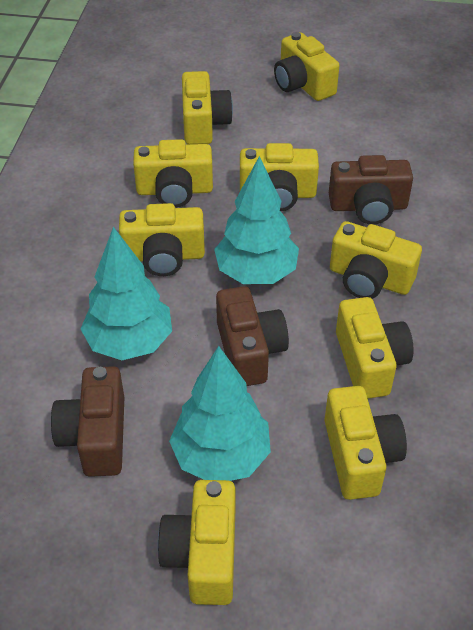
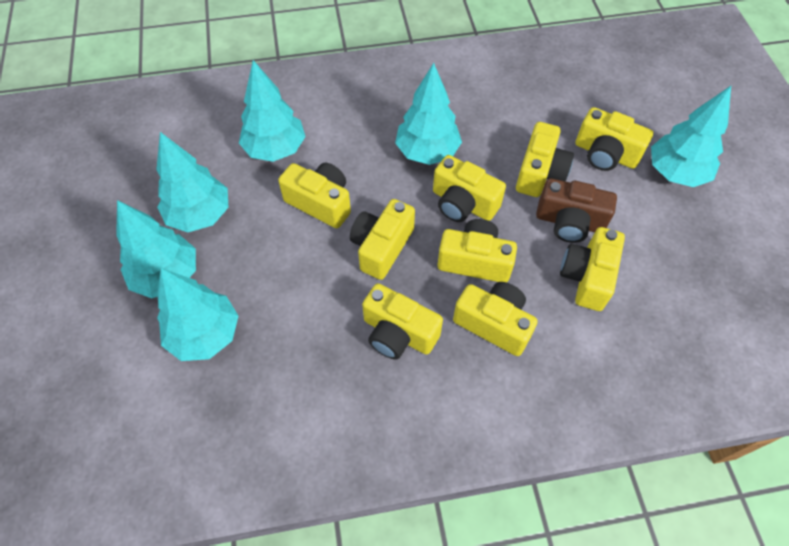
brown camera: [51,366,124,477] [216,286,289,386] [329,155,413,224] = 3 -> [536,178,617,243] = 1
turquoise tree: [81,227,172,360] [169,346,271,481] [214,156,299,284] = 3 -> [116,200,196,298] [156,132,229,232] [157,268,238,361] [239,60,306,162] [395,63,462,165] [651,86,731,187] = 6

